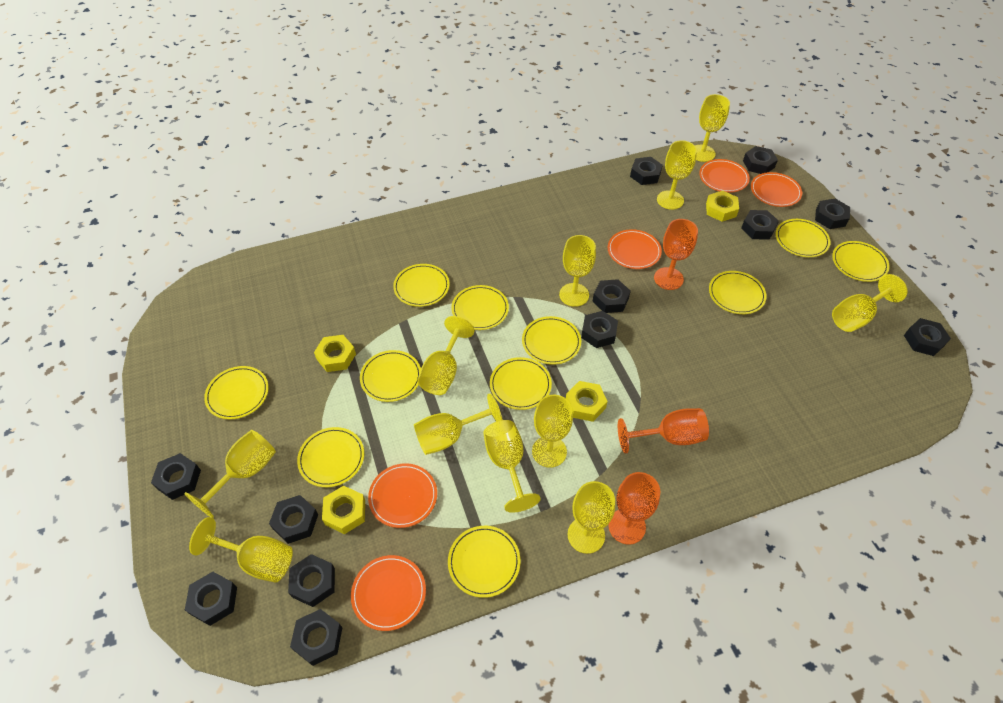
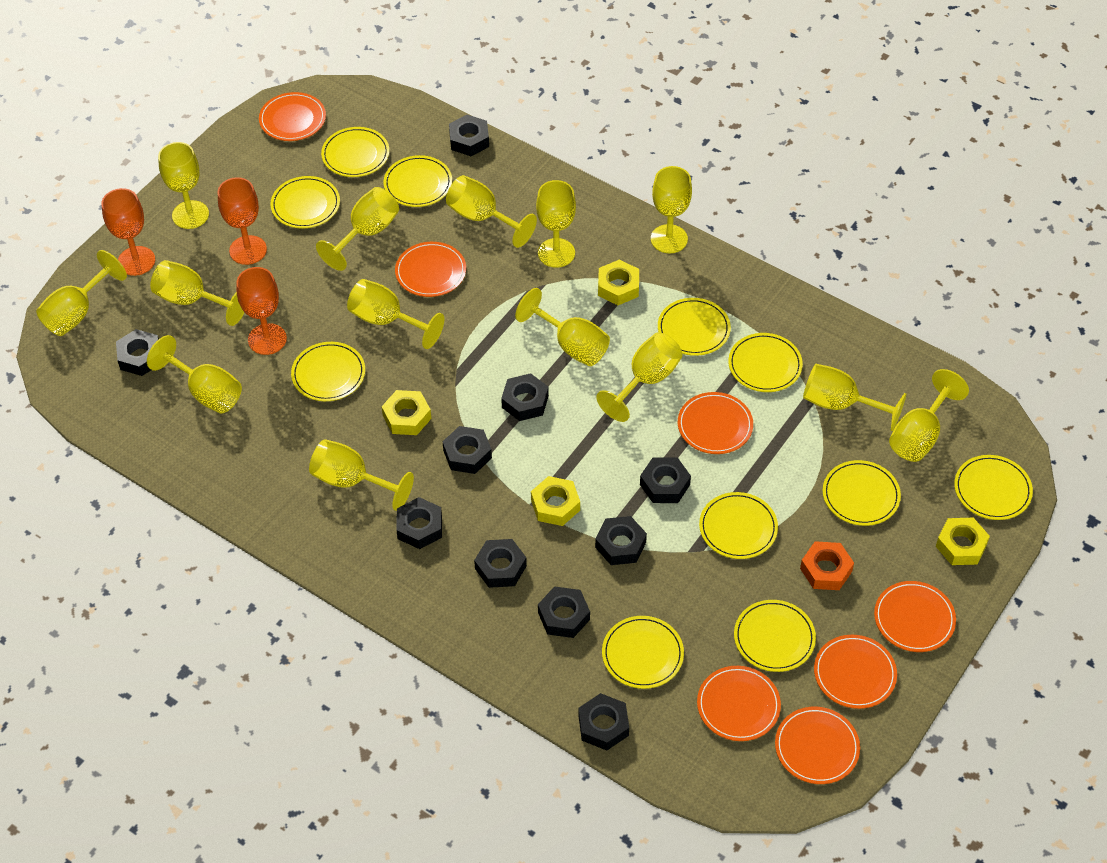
black nut: [151,453,201,500] [185,572,237,626] [269,495,318,544] [288,554,335,607] [290,609,342,666] [581,311,618,348] [593,279,631,313] [630,157,663,185] [741,210,779,240] [743,146,778,174] [815,198,850,229] [904,318,951,356] = 12 -> [116,329,159,376] [396,497,442,549] [442,426,492,474] [449,115,489,156] [474,539,527,588] [501,373,549,421] [538,586,590,638] [579,693,629,750] [595,516,647,565] [640,458,691,503] = 10
orange nut: none = 0 -> [800,541,854,590] = 1
orange plate: [351,555,426,631] [368,463,437,528] [608,229,662,269] [699,159,750,193] [751,172,802,207] = 5 -> [259,92,326,141] [395,242,466,297] [678,392,753,454] [697,666,781,741] [775,707,860,784] [814,635,897,709] [874,581,956,652] = 7
yellow goblet: [184,430,276,518] [189,517,293,583] [414,394,503,455] [417,316,474,395] [483,420,541,513] [532,395,573,468] [559,235,596,307] [567,481,615,554] [657,140,697,210] [695,94,730,162] [832,274,907,332] = 11 -> [36,250,127,336] [147,335,242,413] [150,260,245,326] [158,142,209,229] [309,439,414,511] [316,187,399,271] [347,279,445,349] [446,175,537,248] [515,288,610,366] [536,180,576,268] [596,332,682,422] [651,166,692,253] [803,364,906,431] [889,369,969,462] = 14

